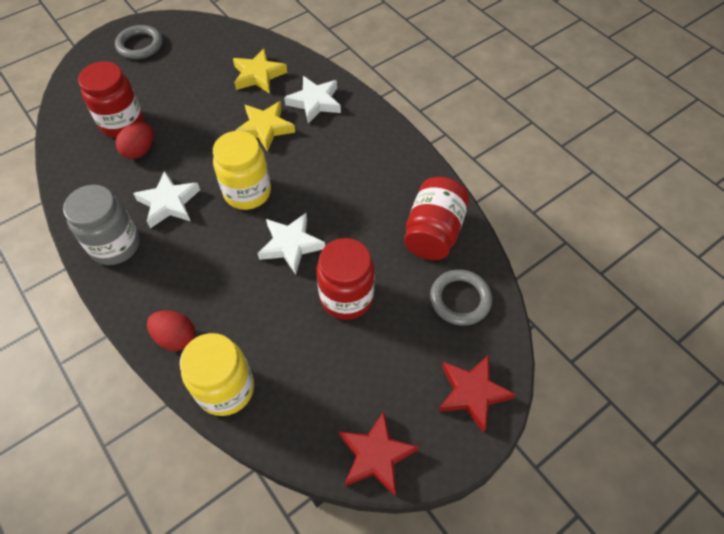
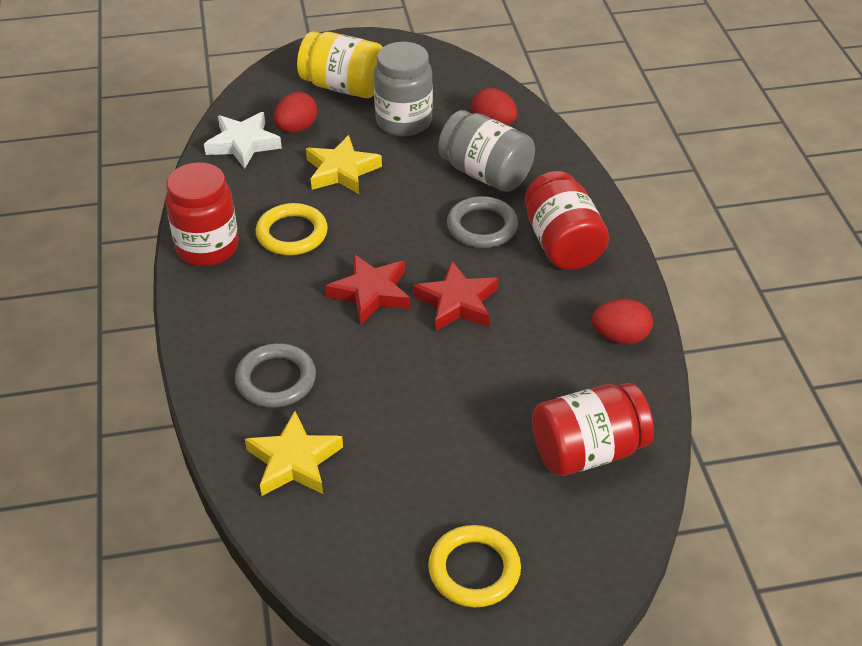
grey jar: [63,185,140,265] = 1 -> [374,42,433,136] [438,110,535,192] = 2
red egg: [116,122,154,159] [147,310,195,351] = 2 -> [274,92,317,133] [472,88,518,125] [592,299,653,344] = 3
white star: [133,170,200,228] [257,213,325,274] [284,76,341,124] = 3 -> [204,112,282,169] = 1
yellow jar: [180,333,254,416] [213,131,271,210] = 2 -> [297,32,383,98] = 1
yellow ring: none = 0 -> [256,203,328,255] [428,525,521,607] = 2

